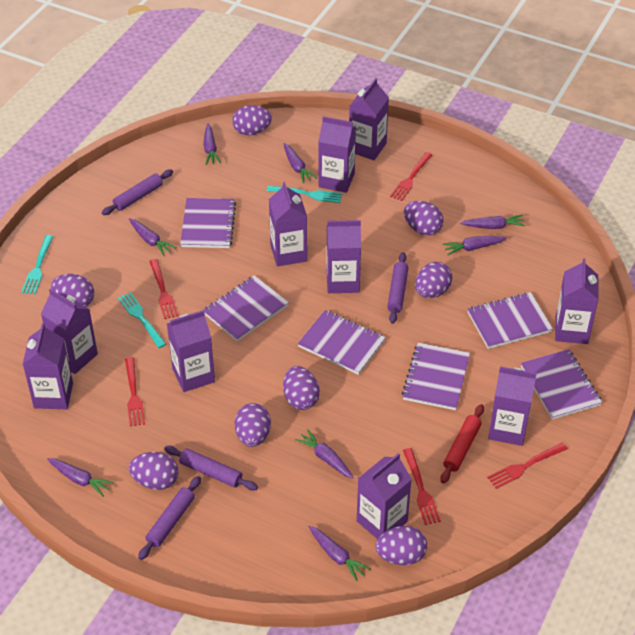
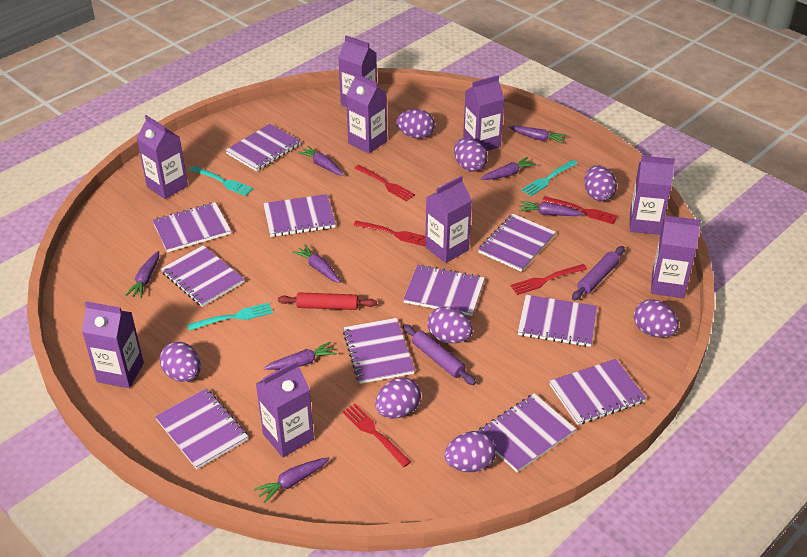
purple carton: [23,323,73,409] [41,288,98,374] [167,310,215,392] [269,182,307,267] [318,116,356,193] [326,220,361,293] [349,78,389,160] [357,453,412,539] [488,366,537,446] [555,258,599,344] = 10 -> [82,301,144,388] [137,115,188,199] [256,360,314,457] [338,36,377,107] [346,73,387,154] [425,176,472,263] [463,75,505,151] [630,156,675,235] [651,215,701,298] = 9
purple notebook: [180,198,236,248] [204,275,289,341] [298,310,386,375] [402,343,470,410] [467,292,553,349] [521,349,602,419] = 6 -> [152,202,231,252] [155,389,248,469] [161,245,244,307] [225,124,301,171] [263,194,336,237] [343,318,415,384] [403,265,485,316] [478,214,556,272] [478,393,576,472] [518,295,597,347] [549,359,646,425] = 11
purple rolling pin: [102,169,173,215] [138,476,201,560] [164,446,258,491] [387,252,408,324] = 4 -> [403,324,476,385] [572,246,625,300] = 2

